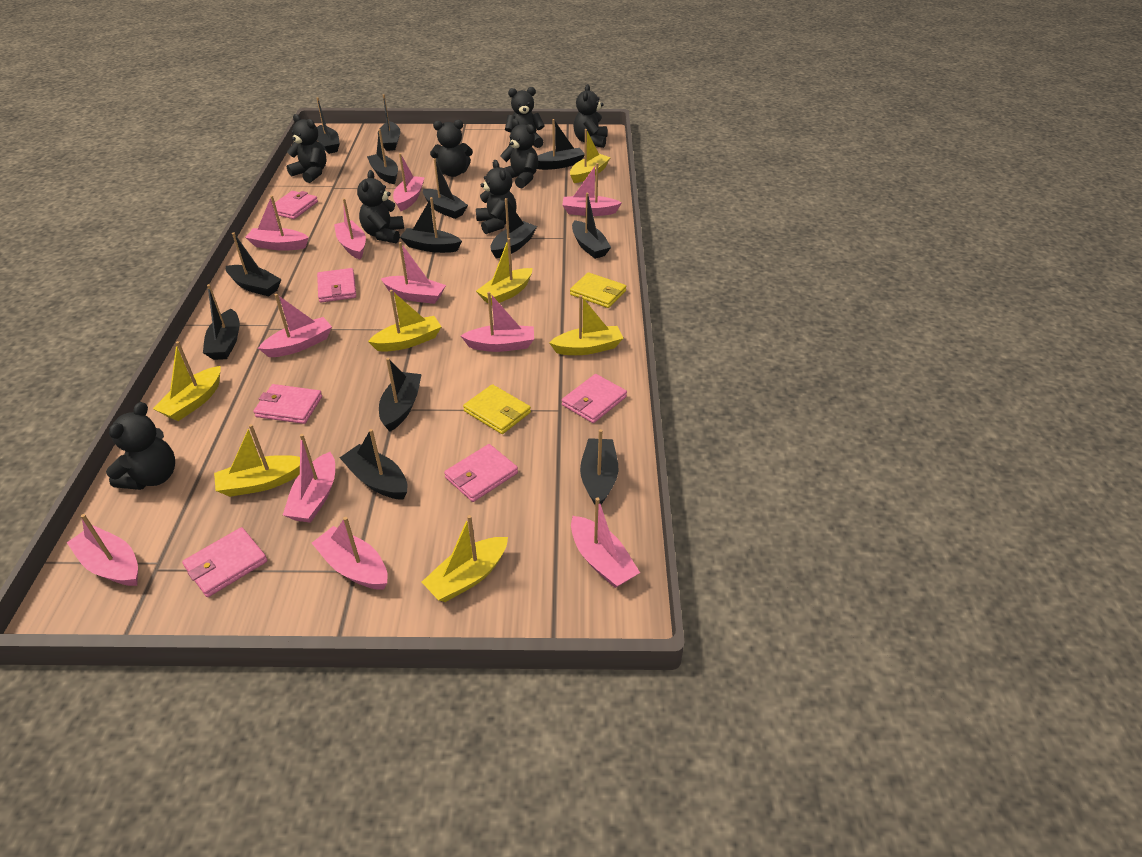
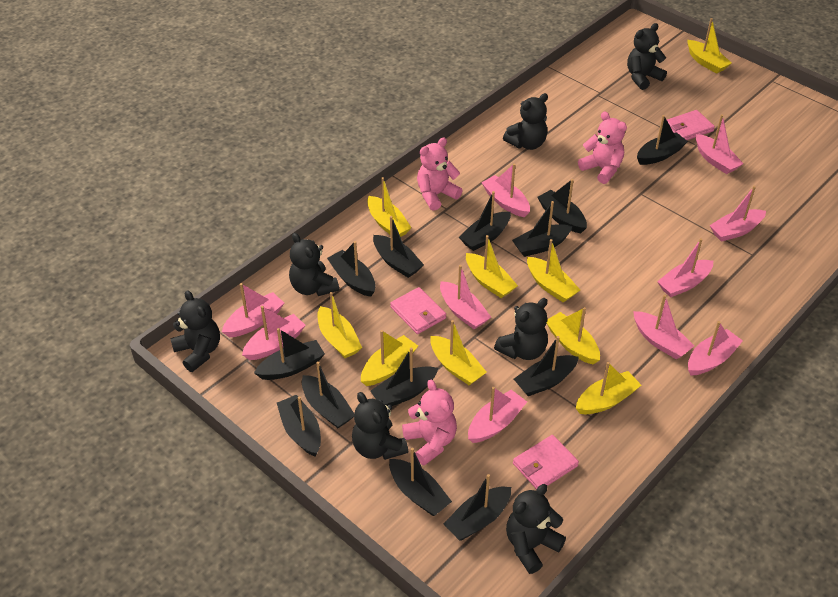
black teddy bear: [106,402,175,490] [287,114,326,183] [357,170,404,243] [430,120,473,177] [476,160,517,234] [500,119,538,188] [505,87,545,148] [574,84,608,148] = 8 -> [170,290,220,372] [289,233,339,296] [352,392,408,460] [494,298,548,360] [503,93,548,150] [506,484,566,574] [627,23,667,90] = 7
pink boat: [67,514,138,586] [245,195,309,251] [258,294,332,357] [283,434,335,523] [312,517,388,590] [334,198,366,259] [380,242,446,304] [393,153,425,211] [461,292,534,352] [562,163,622,216] [571,497,640,588] = 11 -> [222,283,284,337] [242,306,306,360] [440,265,491,329] [468,387,527,443] [481,163,530,217] [633,295,694,359] [657,238,713,297] [688,321,743,376] [696,114,744,174] [709,186,766,242] = 10
pink teddy bear: none = 0 -> [402,380,457,466] [417,138,463,211] [578,112,627,184] = 3
pink wallet: [182,527,267,597] [253,384,322,424] [272,191,318,219] [317,268,356,303] [444,444,518,502] [562,374,627,423] = 6 -> [390,287,446,334] [513,435,579,489] [667,110,715,140] = 3
yellow boat: [153,341,221,421] [214,424,300,497] [368,290,442,352] [422,515,508,602] [476,238,532,306] [549,295,623,355] [570,129,610,183] = 7 -> [317,292,362,358] [361,330,418,386] [367,177,411,237] [430,320,487,385] [466,235,518,298] [527,239,580,302] [547,307,600,365] [576,362,641,414] [688,18,732,74] = 9
yellow wallet: [463,384,531,434] [570,272,626,308] = 2 -> none = 0

